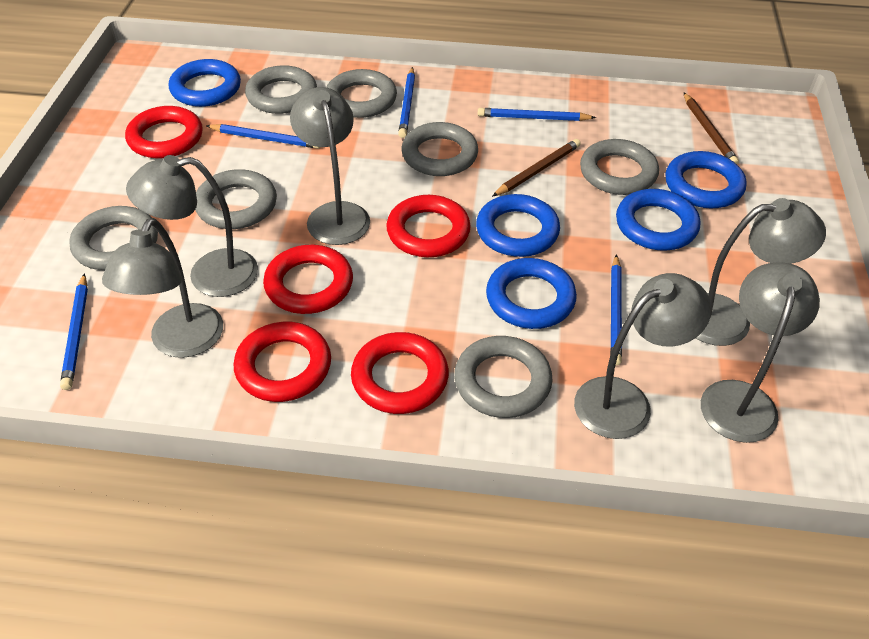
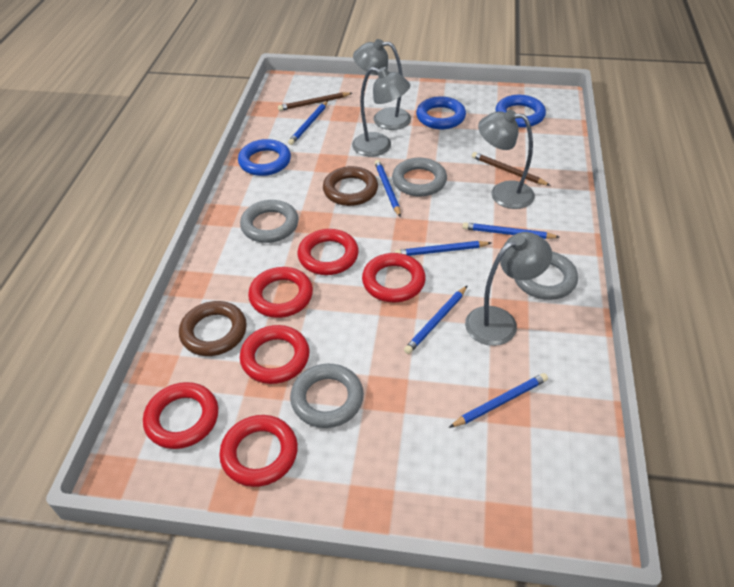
blue pencil: [60,273,88,390] [206,124,320,149] [398,67,415,138] [478,108,596,121] [610,254,622,365] = 5 -> [288,101,328,145] [375,160,401,217] [395,241,491,256] [404,286,467,354] [449,373,548,428] [462,222,559,239] = 6
blue ring: [169,59,241,107] [476,194,560,257] [486,258,577,329] [616,189,700,251] [665,151,747,208] = 5 -> [238,139,291,176] [416,96,466,129] [495,95,546,128] = 3
brown ring: none = 0 -> [179,301,247,356] [323,166,378,206] = 2
grey lamp: [102,218,223,358] [126,155,258,297] [290,87,370,245] [574,273,712,439] [696,198,826,346] [701,262,820,443] = 6 -> [352,67,410,156] [353,39,411,130] [465,232,552,346] [478,110,535,209] = 4
grey ring: [69,206,158,270] [195,169,277,229] [245,65,317,114] [327,69,397,118] [402,122,478,176] [454,336,553,418] [580,139,659,195] = 7 -> [240,200,298,243] [290,364,364,428] [392,158,447,197] [515,251,578,300] = 4
red ring: [125,106,203,158] [233,322,331,402] [263,245,353,314] [351,332,449,414] [386,195,471,257] = 5 -> [143,382,218,449] [219,415,298,487] [240,325,309,384] [248,267,313,318] [297,229,359,275] [362,253,426,302] = 6

